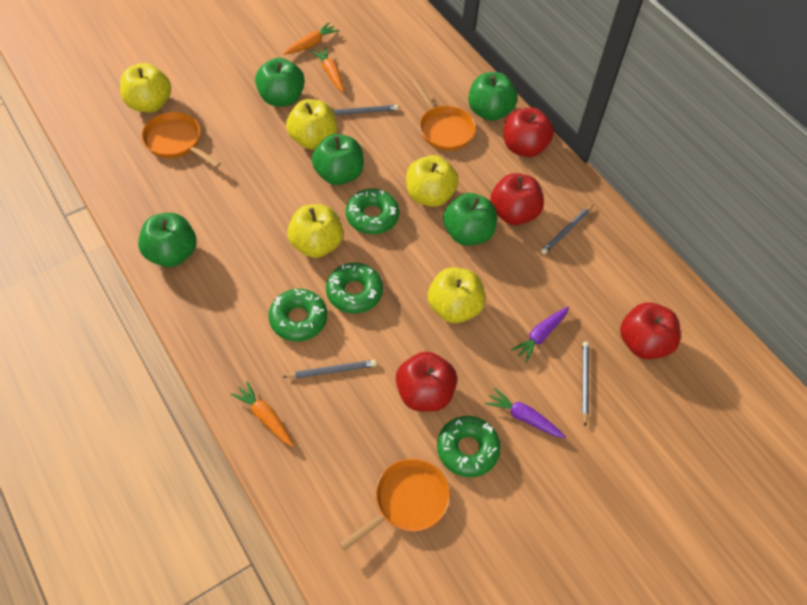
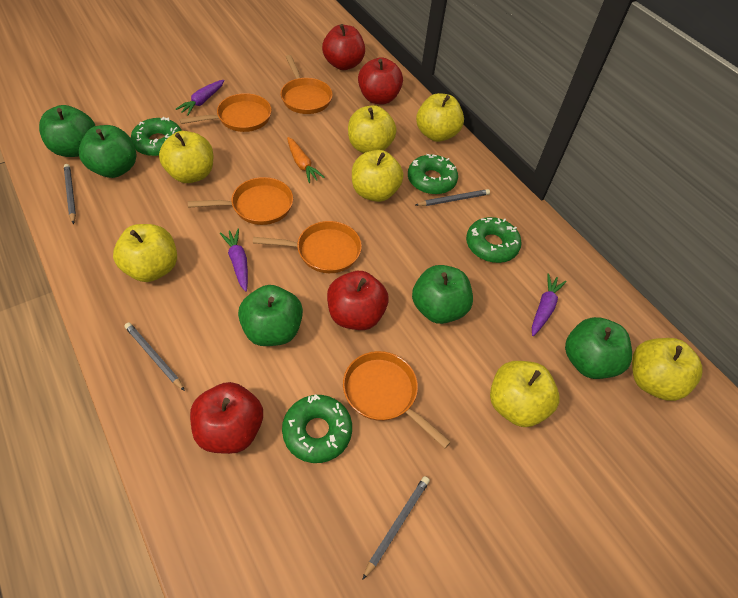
orange carrot: [231,381,294,447] [283,22,339,55] [311,47,344,92] = 3 -> [287,137,325,183] = 1
orange pan: [141,112,221,168] [339,458,450,551] [412,80,476,151] = 3 -> [179,93,272,132] [188,177,293,225] [253,221,362,273] [281,55,333,114] [343,351,451,448] = 5
purple carrot: [485,387,566,438] [511,307,569,363] = 2 -> [176,80,224,115] [220,229,248,292] [532,273,567,336] = 3
yellow apple: [120,63,171,113] [286,99,337,149] [287,204,343,258] [406,155,459,207] [428,267,485,323] = 5 -> [113,224,177,282] [159,131,213,183] [348,105,397,153] [352,150,404,202] [416,93,464,142] [490,361,559,427] [632,338,703,401] = 7

